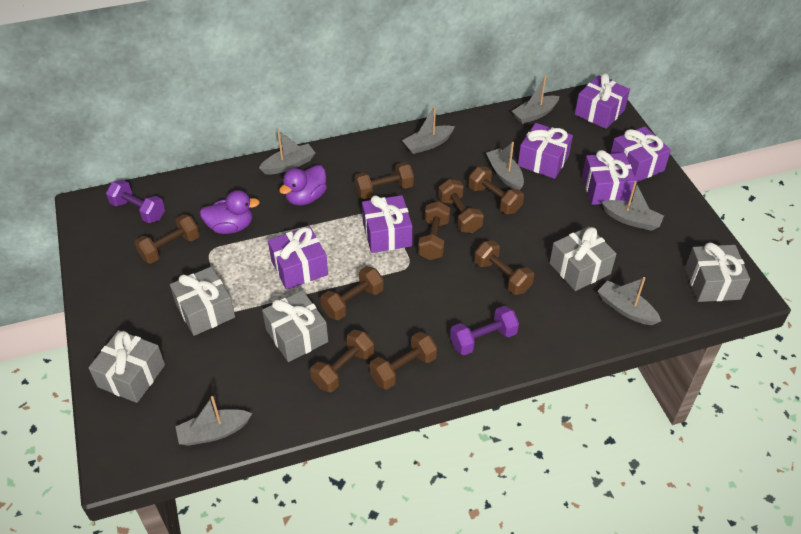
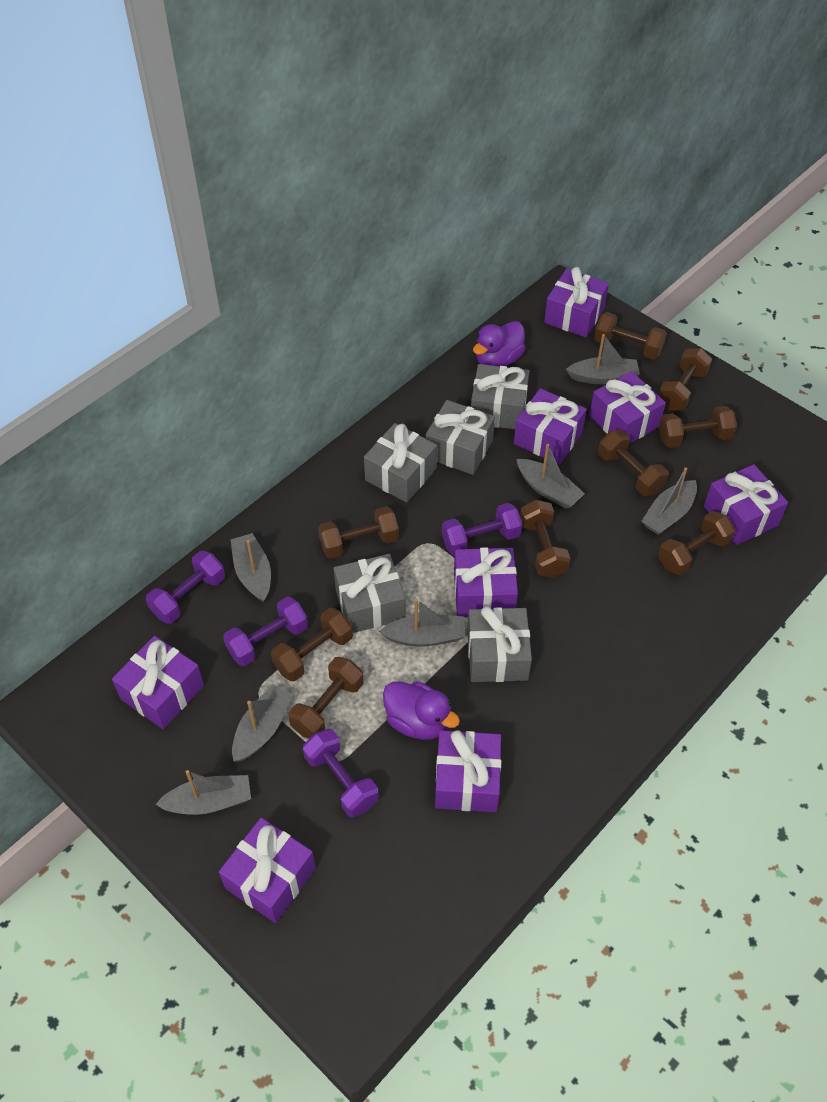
purple dumbbell: [106,180,165,223] [450,306,519,355] = 2 -> [146,551,225,624] [223,596,308,666] [303,729,379,817] [442,503,522,556] = 4
purple gift: [268,226,328,290] [362,195,412,253] [518,123,573,179] [575,73,630,129] [582,150,636,205] [611,126,671,182] = 6 -> [112,636,204,729] [219,818,316,923] [435,730,501,812] [454,547,518,617] [514,388,587,465] [544,267,609,337] [589,371,666,444] [704,464,788,545] = 8

